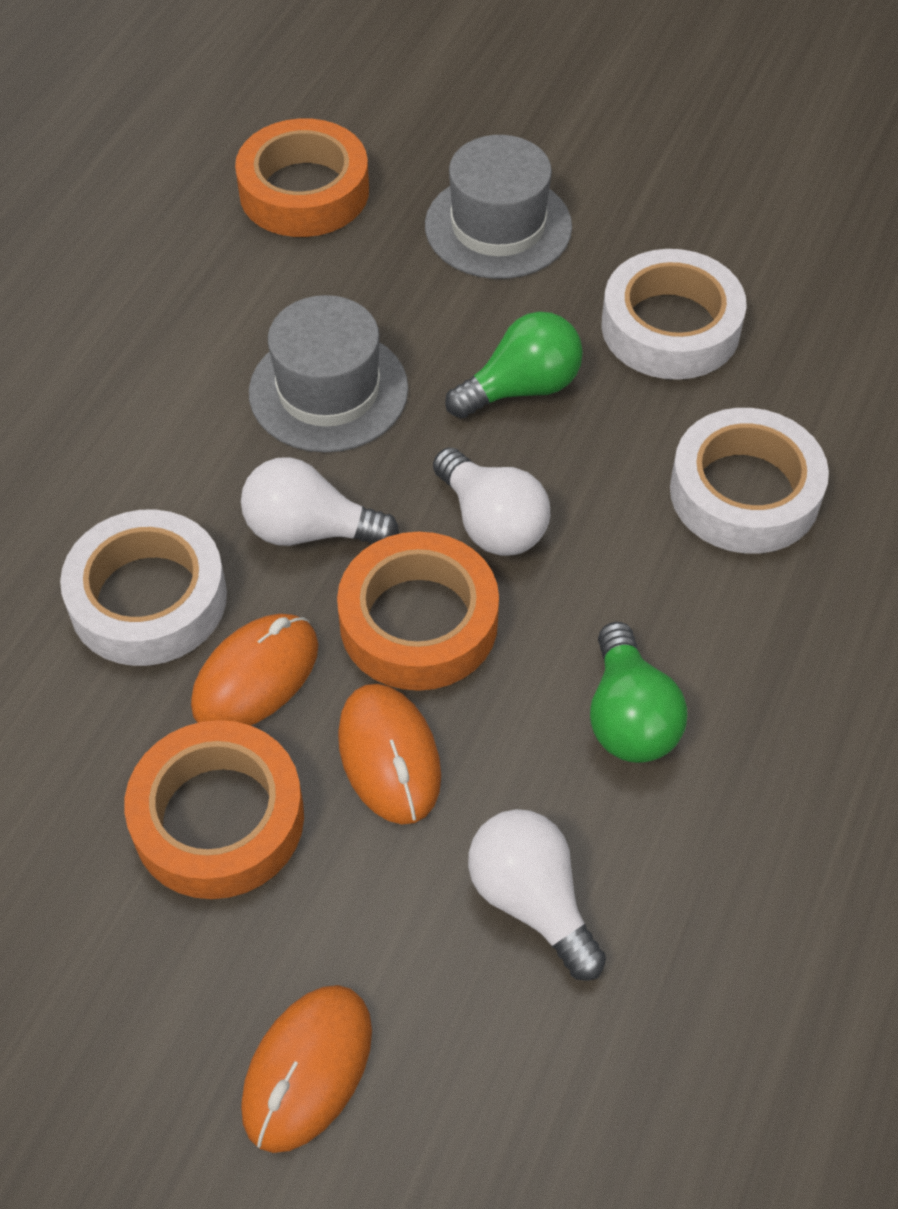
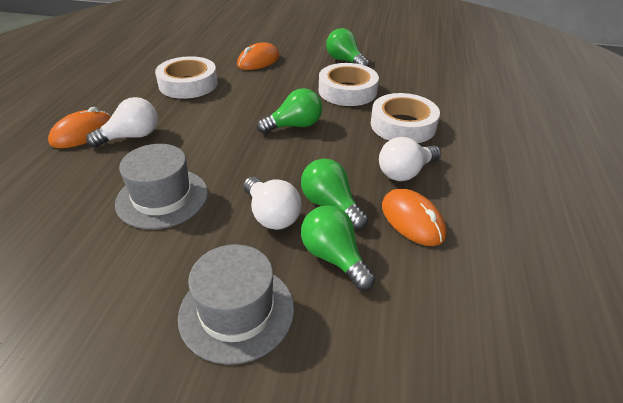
green light bulb: [445,312,583,419] [590,622,688,763] = 2 -> [257,88,322,134] [301,159,368,230] [301,205,376,291] [326,28,369,67] = 4
orange tape: [124,720,304,899] [235,118,369,237] [337,532,499,691] = 3 -> none = 0

